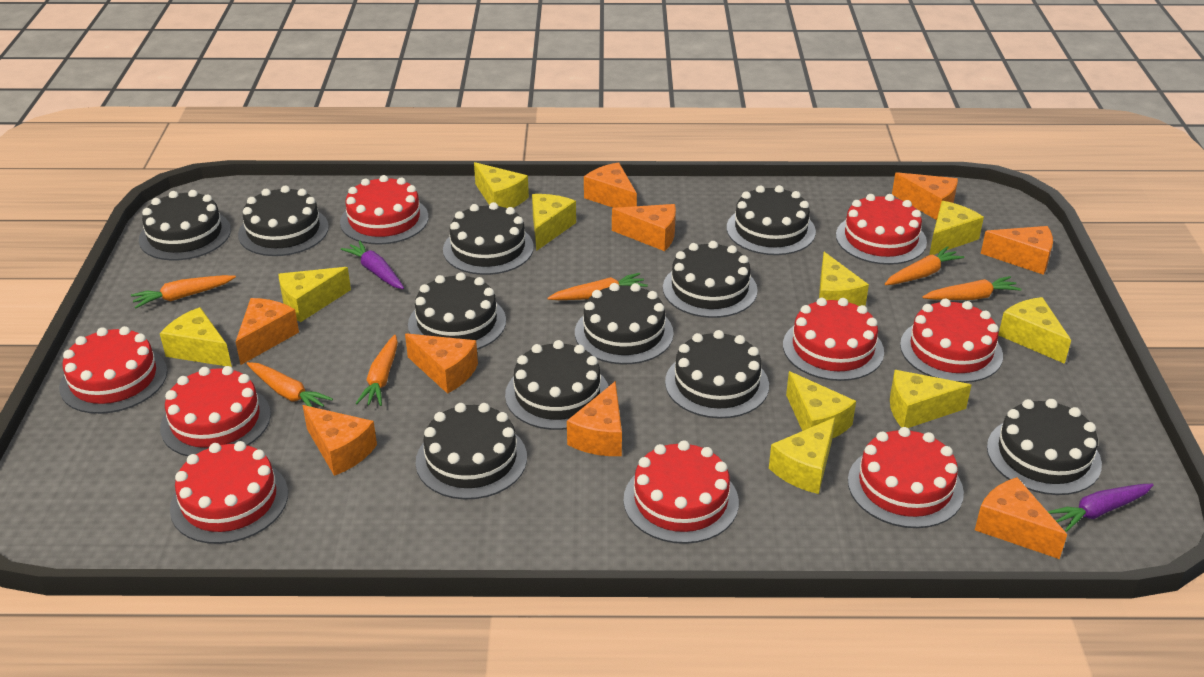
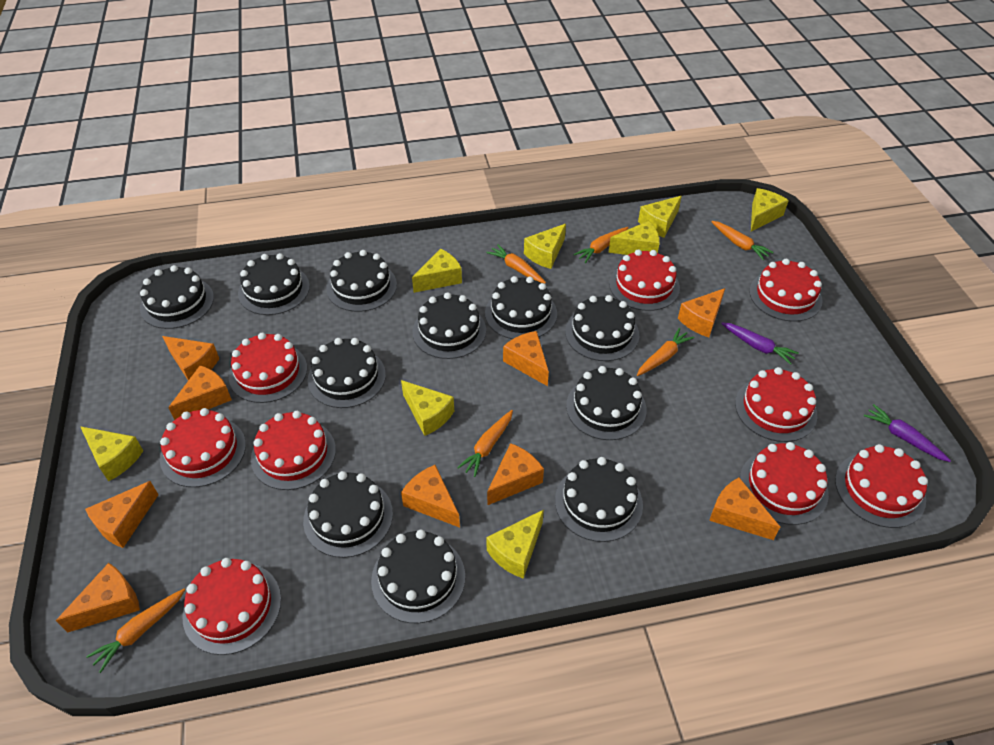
yellow cheese: [160,307,232,367] [278,267,351,322] [474,162,529,208] [532,194,576,251] [769,417,835,494] [786,371,856,439] [819,252,869,306] [890,370,971,428] [929,201,984,255] [998,297,1071,364] = 10 -> [80,426,143,482] [401,380,454,436] [412,249,462,293] [486,510,544,579] [524,224,566,269] [608,221,660,255] [638,196,682,238] [751,188,789,232] = 8

